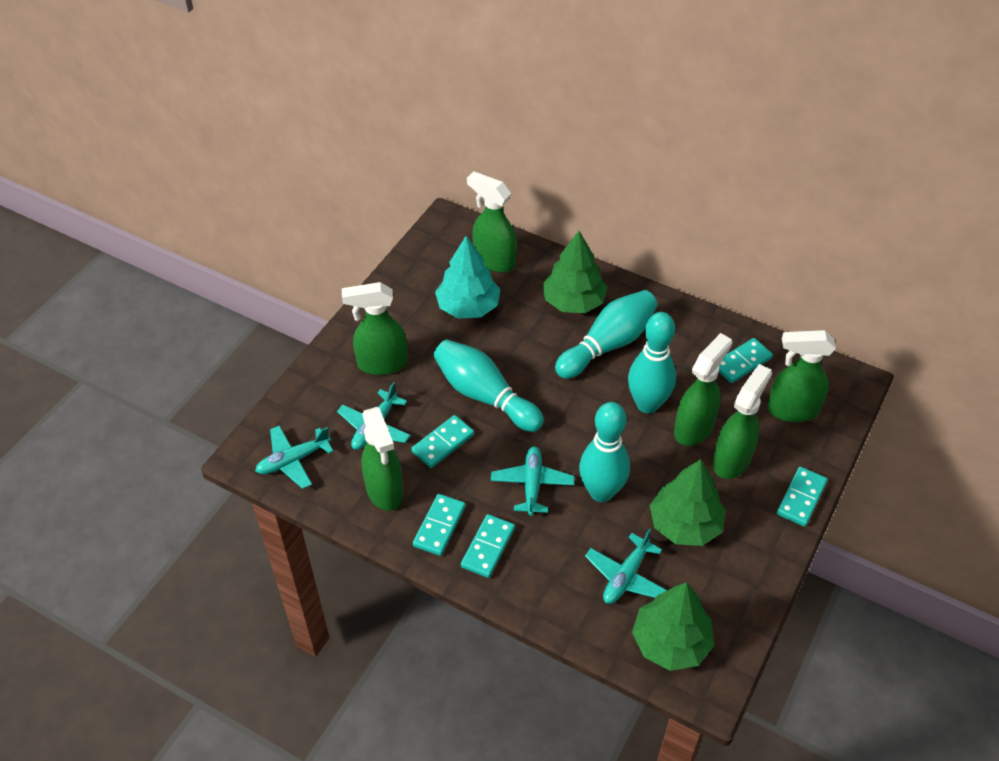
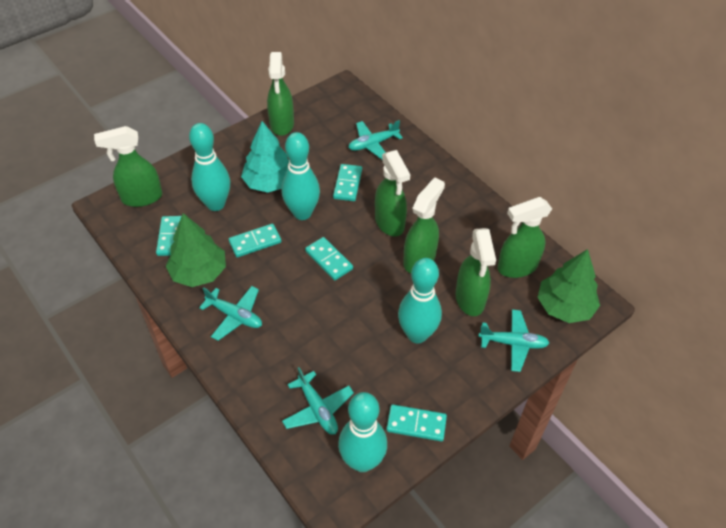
green tree: [542,231,607,313] [632,582,714,671] [650,459,726,546] = 3 -> [166,213,226,287] [537,249,600,323] = 2

